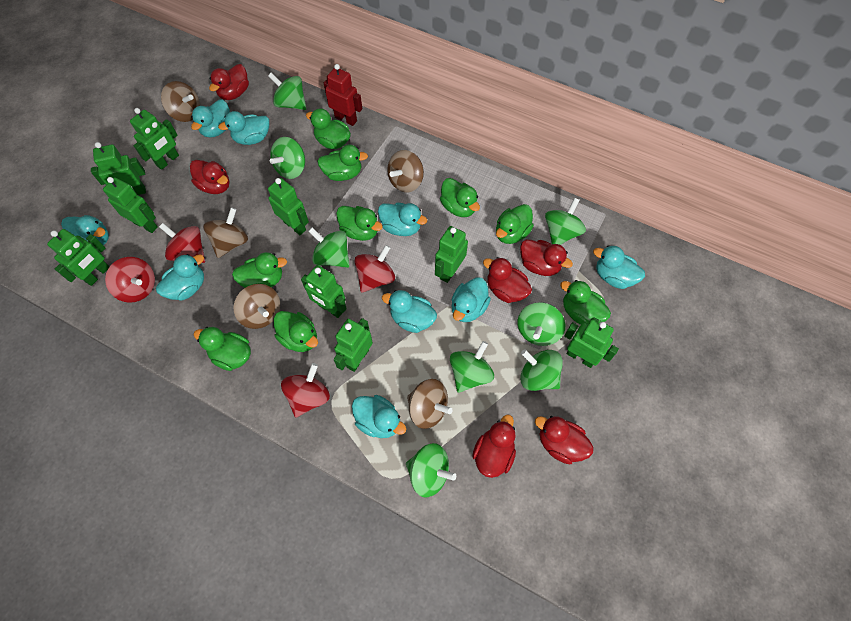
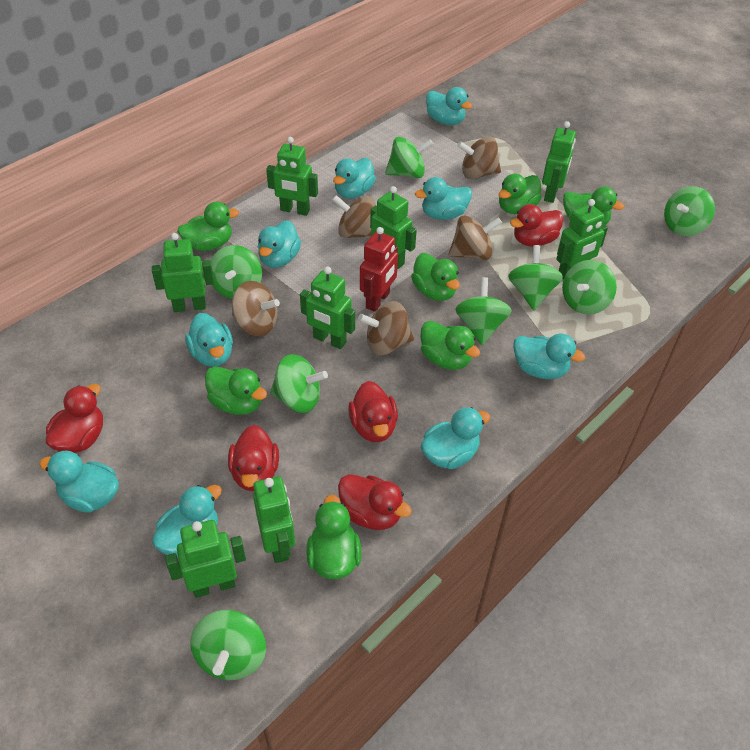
green duck: [194,327,251,371] [232,252,287,288] [274,311,318,352] [306,108,351,149] [317,144,368,181] [336,206,383,241] [440,178,480,217] [496,204,534,244] [560,280,611,325] = 9 -> [177,202,239,251] [205,366,267,415] [306,495,362,579] [411,253,460,301] [420,321,480,370] [499,174,542,214] [563,186,624,225] = 7
green robot: [47,229,110,286] [91,142,146,195] [103,177,158,233] [130,108,179,170] [268,178,309,235] [301,265,347,318] [334,318,373,372] [435,226,468,283] [564,317,619,368] = 9 -> [152,233,214,312] [165,520,246,598] [253,476,295,563] [266,137,318,216] [300,266,355,349] [370,186,417,269] [542,121,576,203] [556,199,608,280] = 8
red duck: [190,160,230,194] [209,64,249,100] [472,415,516,478] [483,257,532,303] [520,239,573,276] [535,416,594,464] = 6 -> [46,384,103,453] [228,425,279,491] [338,474,412,530] [348,381,398,442] [510,204,564,247] = 5
red spinning top: [105,257,155,303] [159,223,205,263] [281,363,330,417] [354,245,395,293] = 4 -> none = 0

